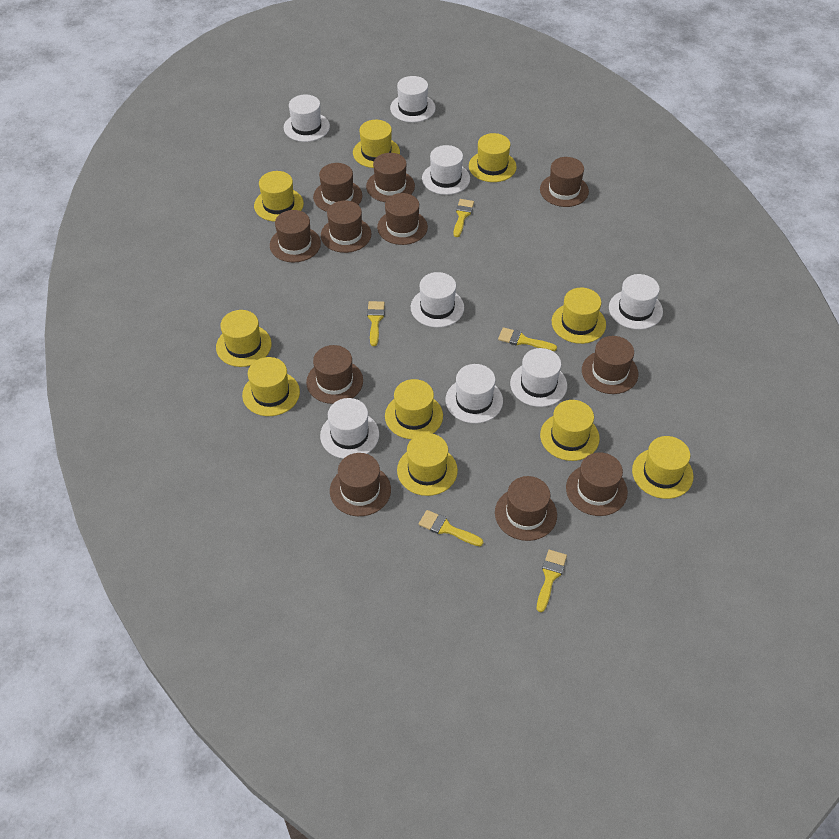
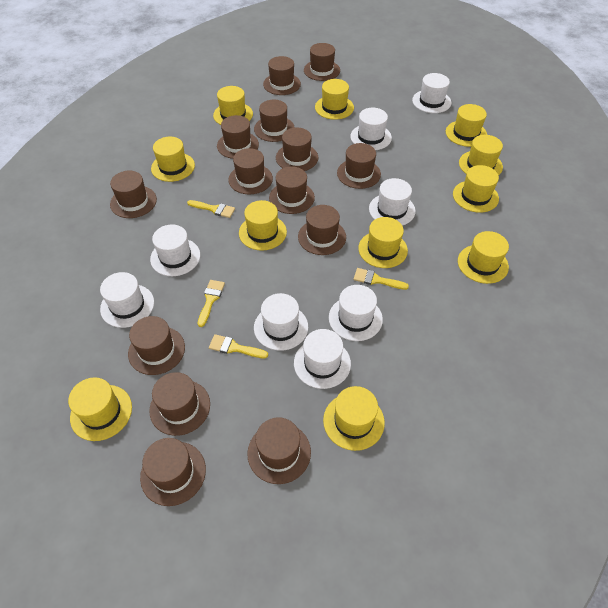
brown hat: [270,210,321,263] [306,345,363,404] [313,163,362,212] [321,200,371,253] [330,453,391,516] [366,153,415,202] [377,193,428,245] [495,476,557,541] [540,157,589,207] [566,452,628,516] [582,336,639,394] = 11 -> [110,171,157,218] [128,316,185,375] [140,438,206,506] [149,372,210,436] [217,115,259,159] [228,148,273,194] [247,417,311,484] [254,100,295,142] [263,56,301,95] [269,166,315,214] [276,128,318,171] [298,205,346,255] [304,43,340,81] [337,143,381,189] = 14
yellow brush: [367,301,385,346] [419,510,483,546] [454,199,474,237] [498,327,557,351] [537,550,567,612] = 5 -> [187,200,235,218] [198,280,225,327] [209,334,268,358] [353,268,409,290] = 4
yellow hat: [216,310,272,367] [242,357,300,416] [254,171,304,222] [353,120,400,168] [385,379,443,439] [397,433,458,496] [469,133,517,182] [540,400,600,461] [552,288,606,344] [632,436,694,499] = 10 -> [68,377,132,441] [151,137,195,182] [213,86,253,125] [239,200,287,250] [315,79,354,120] [323,386,385,451] [358,217,408,268] [446,104,487,147] [453,165,499,213] [458,231,509,284] [459,135,503,176] = 11

